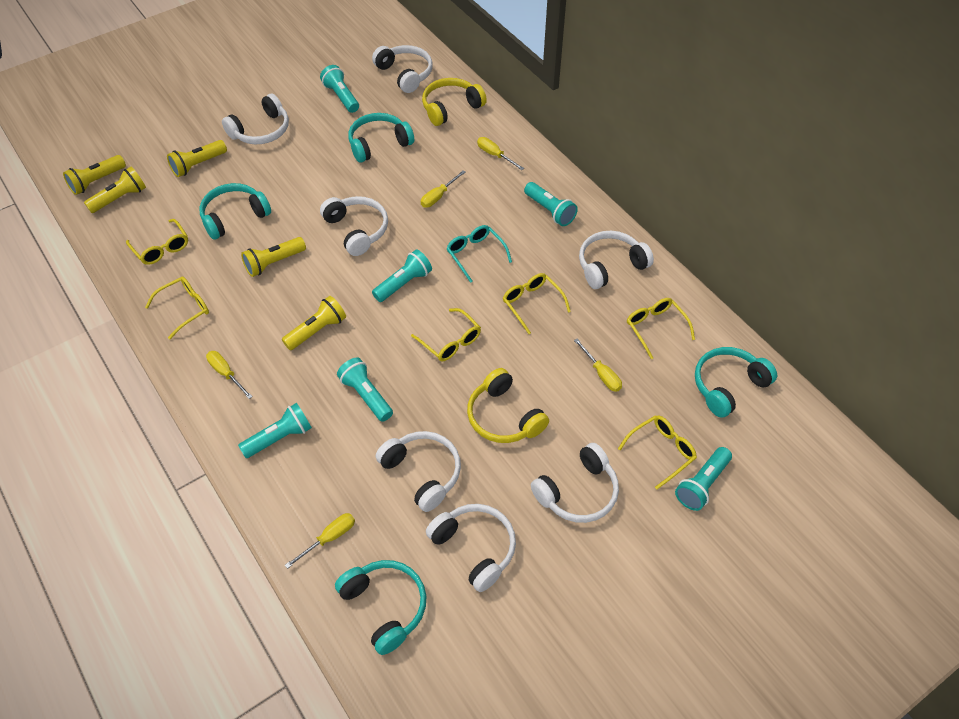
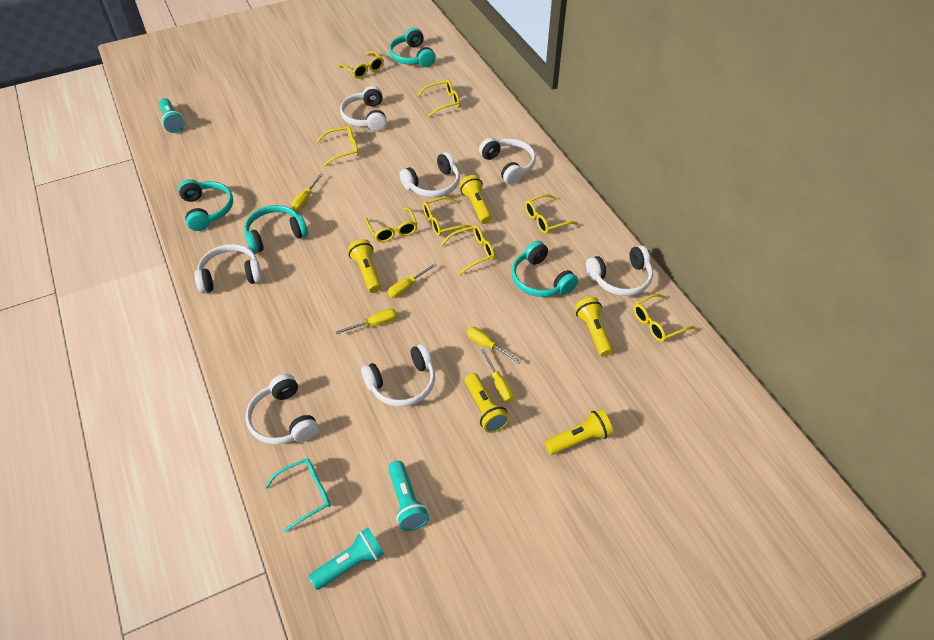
turquoise flashlight: [238,403,312,458] [320,65,359,113] [337,357,393,422] [372,249,432,302] [524,182,578,226] [675,447,732,511] = 6 -> [159,98,185,133] [308,528,384,590] [388,461,429,531] = 3
yellow glasses: [126,219,188,265] [145,277,209,339] [411,308,481,361] [503,273,571,334] [618,415,697,489] [627,298,695,359] = 6 -> [317,126,358,166] [338,51,384,79] [365,207,418,242] [417,80,460,117] [423,197,471,236] [441,225,495,275] [525,194,578,234] [633,294,695,342] = 8
yellow headphones: [422,78,487,126] [467,368,549,443] = 2 -> none = 0

